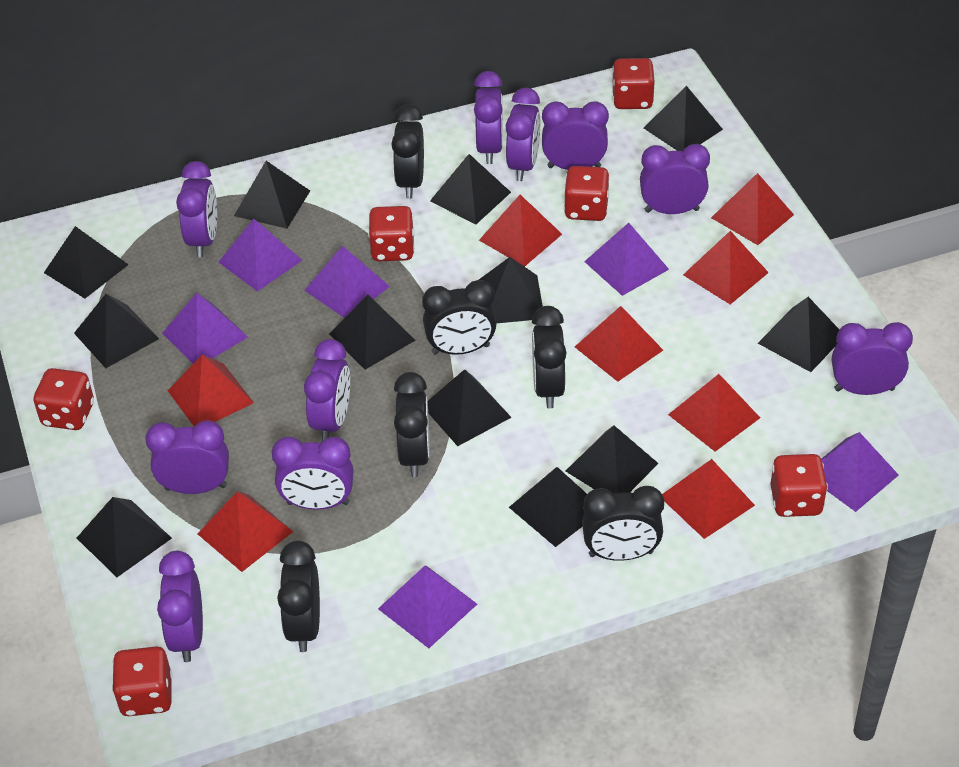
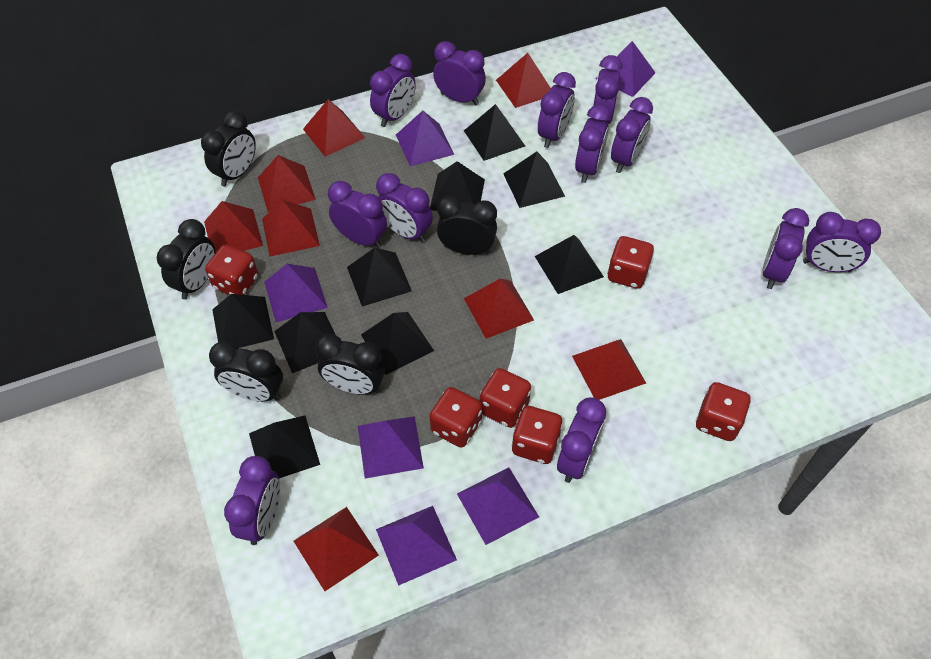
black clock: [277,541,320,652] [392,104,424,198] [394,372,430,477] [422,280,497,355] [532,306,567,409] [582,486,664,561] = 6 -> [157,219,215,300] [201,111,256,186] [209,341,283,402] [315,334,385,395] [437,195,497,255] = 5
black pyramid: [44,226,129,299] [74,294,159,368] [77,497,172,577] [234,161,310,229] [329,295,416,370] [428,369,512,446] [430,154,511,225] [479,257,543,323] [509,467,587,547] [566,425,659,494] [644,86,723,151] [758,297,839,372] = 12 -> [212,294,274,348] [249,415,320,478] [274,312,335,373] [347,248,412,307] [361,312,434,375] [430,161,485,211] [464,104,525,161] [503,152,565,208] [535,235,604,294] = 9
purple clock: [145,420,229,494] [157,551,203,662] [176,161,217,257] [272,437,354,510] [304,339,350,441] [474,71,503,164] [506,88,540,181] [542,101,609,170] [640,144,710,214] [832,322,913,395] = 10 -> [224,456,280,545] [328,181,387,248] [370,54,416,127] [376,173,433,243] [433,41,486,105] [538,72,576,148] [557,398,606,483] [575,105,611,183] [593,55,622,124] [611,97,653,173] [762,208,809,289] [803,212,881,272] = 12

